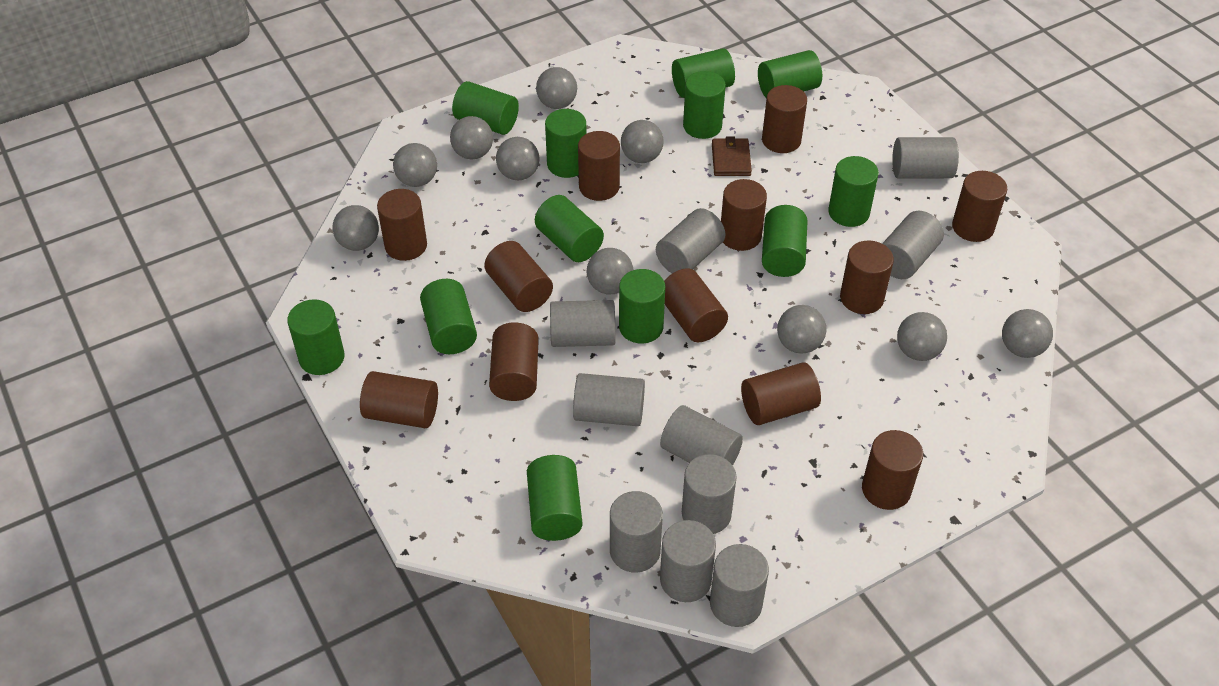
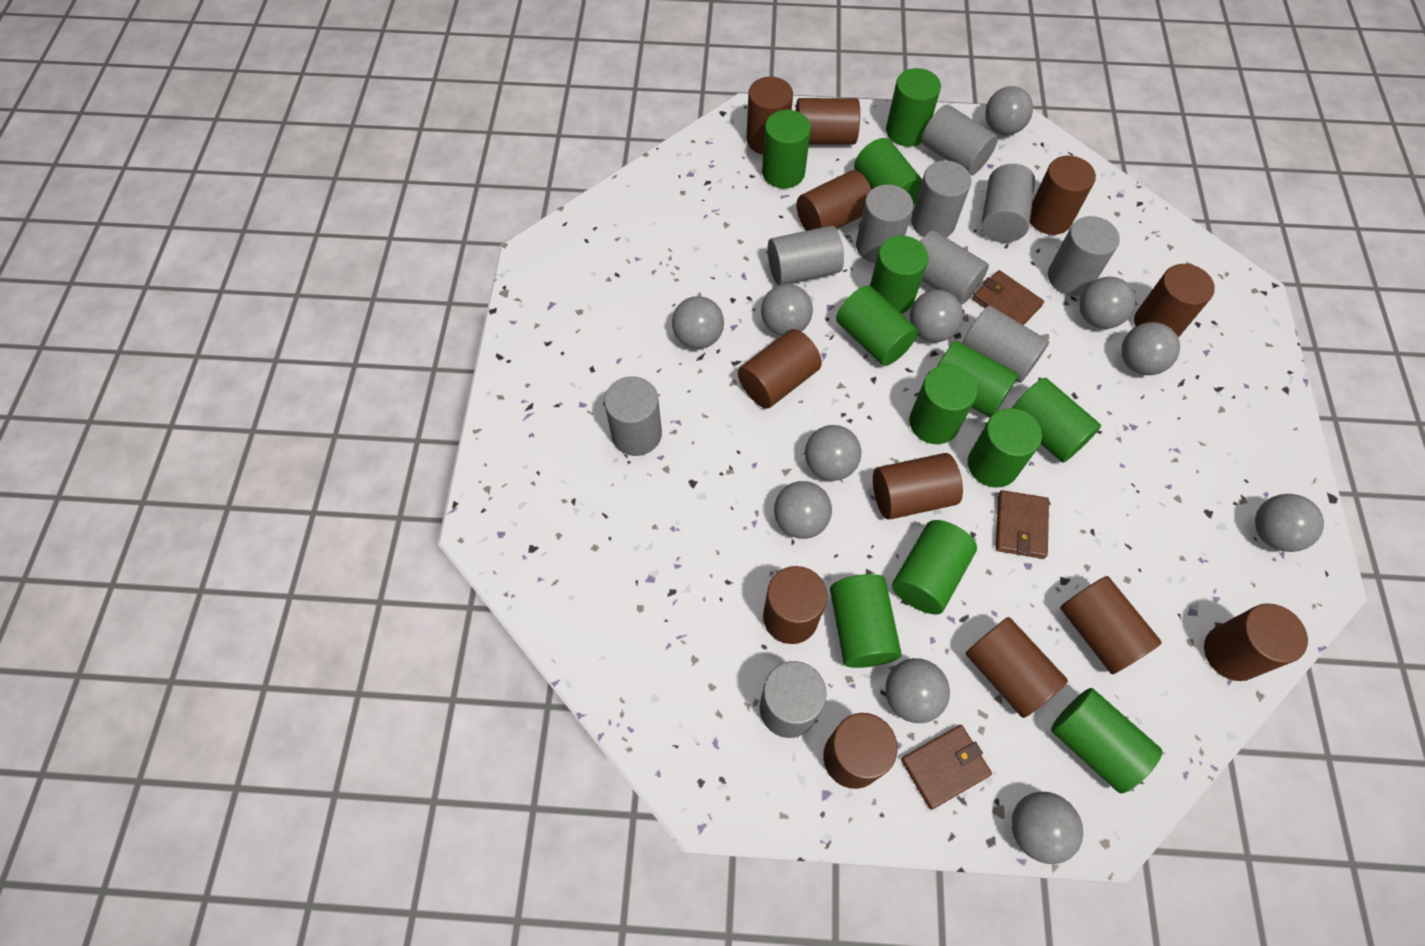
brown wallet: [712,136,752,176] = 1 -> [901,725,992,810] [972,270,1044,325] [996,490,1049,559] = 3
grey ball: [332,205,379,251] [393,143,437,187] [450,116,493,159] [496,137,539,180] [536,67,577,109] [587,248,633,294] [621,120,664,163] [777,305,826,354] [897,312,947,361] [1002,309,1053,358] = 10 -> [672,296,724,349] [761,284,813,336] [774,481,832,539] [805,425,861,481] [885,658,950,723] [910,290,963,342] [985,86,1033,135] [1011,792,1083,864] [1079,277,1135,329] [1121,322,1180,375] [1255,494,1324,552] = 11

